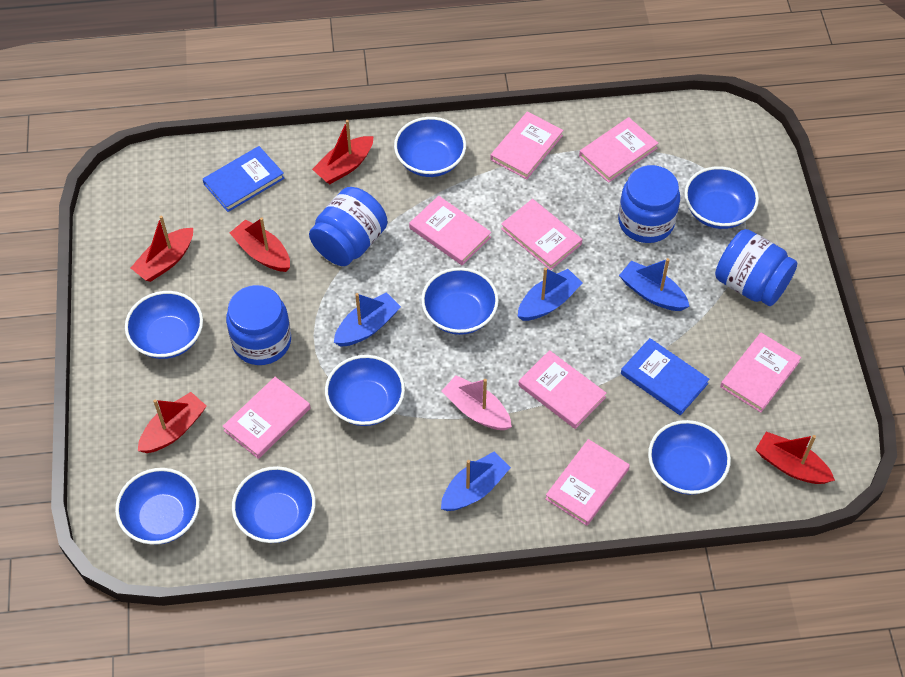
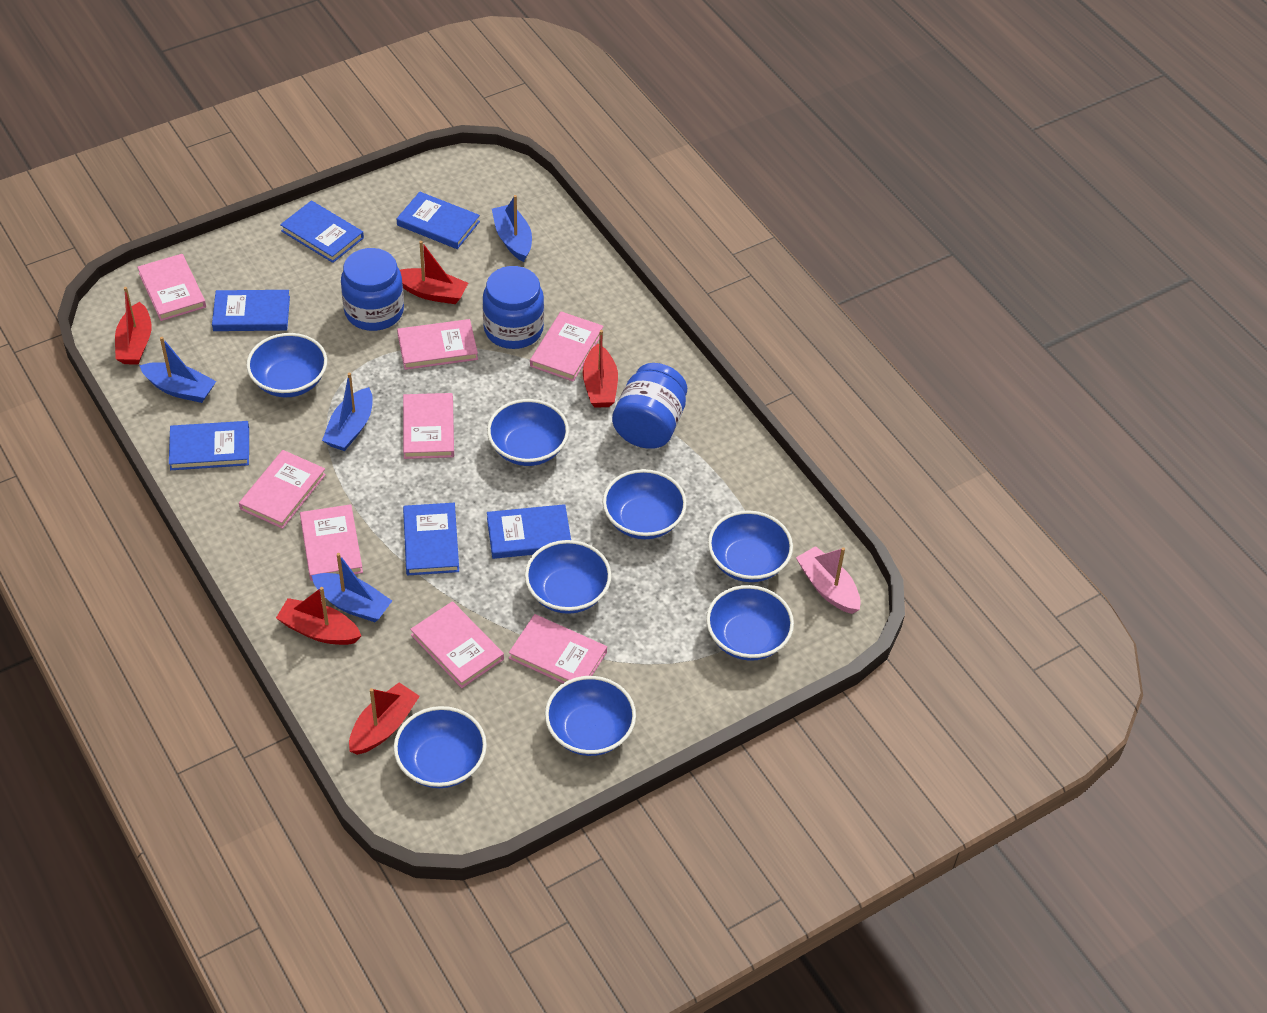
blue book: [203,146,285,212] [621,338,710,415] = 2 -> [169,421,249,470] [212,290,290,331] [280,200,364,263] [397,192,480,249] [403,503,459,575] [487,504,571,559] = 6
blue jar: [226,285,291,365] [309,187,388,266] [618,165,680,243] [715,229,797,306] = 4 -> [341,248,404,331] [483,266,544,349] [612,363,687,449] = 3

